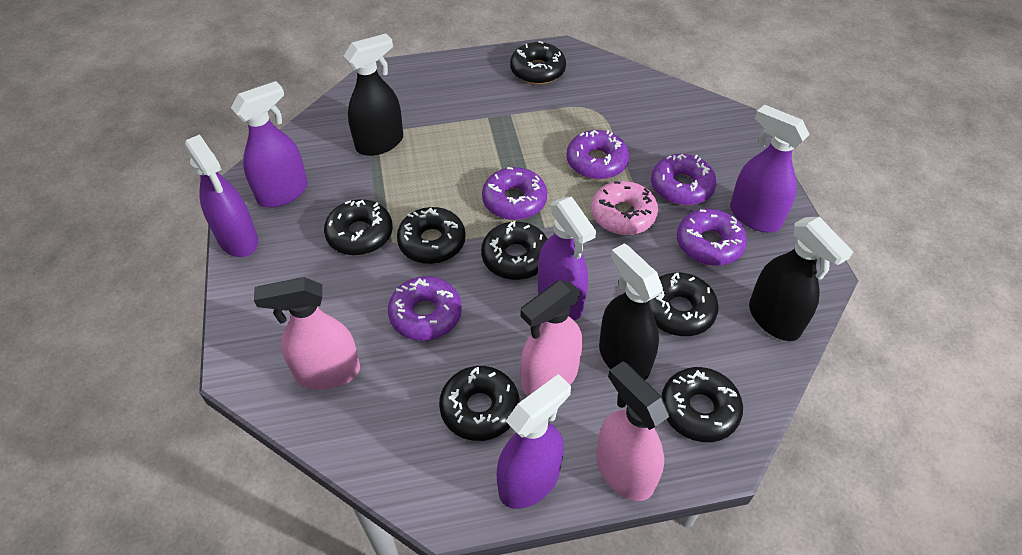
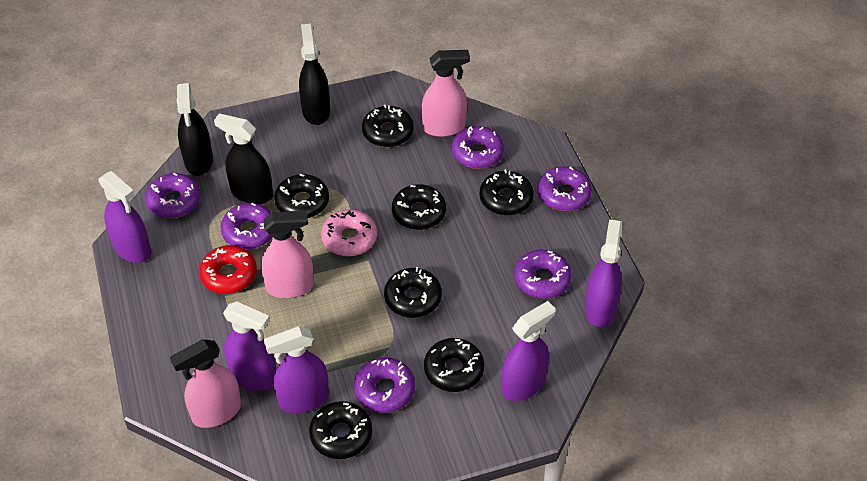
purple donut: [388,276,462,341] [482,167,547,220] [566,130,629,179] [651,154,717,205] [677,209,747,266] = 5 -> [145,173,201,218] [220,203,273,249] [354,357,415,413] [452,126,504,169] [514,250,572,299] [538,167,592,211] = 6
red donut: none = 0 -> [199,245,257,294] = 1

